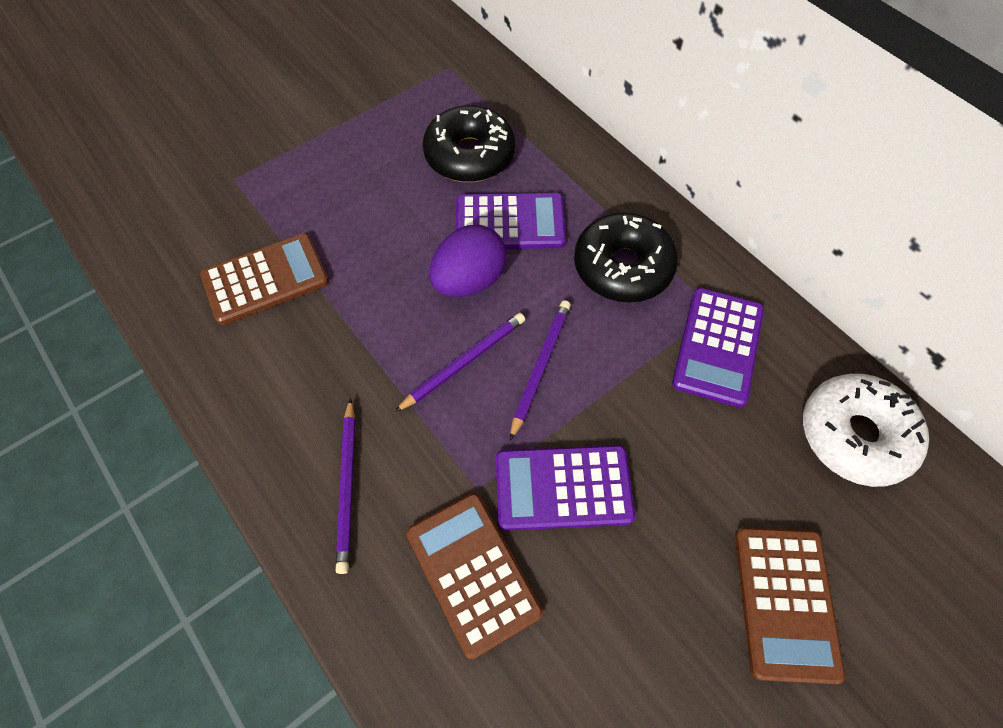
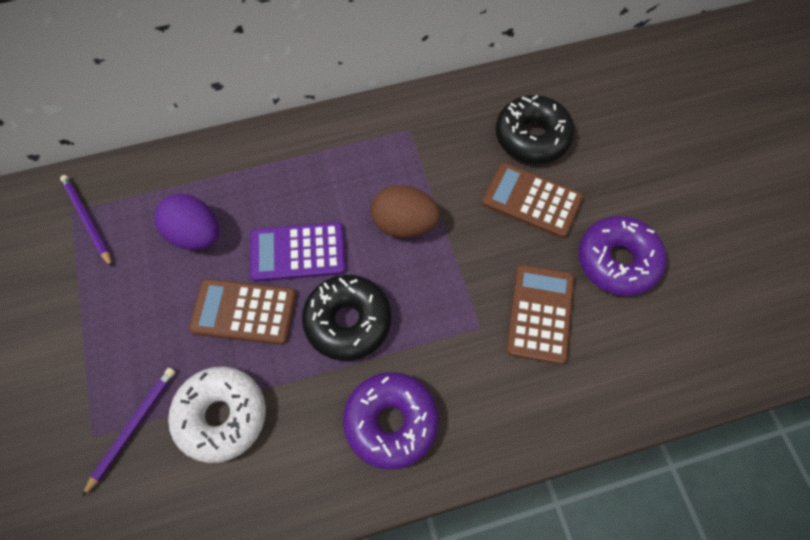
brown egg: none = 0 -> [371,185,440,238] = 1
purple calculator: [456,193,566,249] [496,445,635,531] [672,288,764,408] = 3 -> [250,222,346,282] = 1
purple donut: none = 0 -> [343,372,439,470] [579,216,666,296] = 2
purple pencil: [336,398,355,574] [395,313,525,412] [510,300,571,441] = 3 -> [60,175,112,267] [82,367,175,497] = 2

